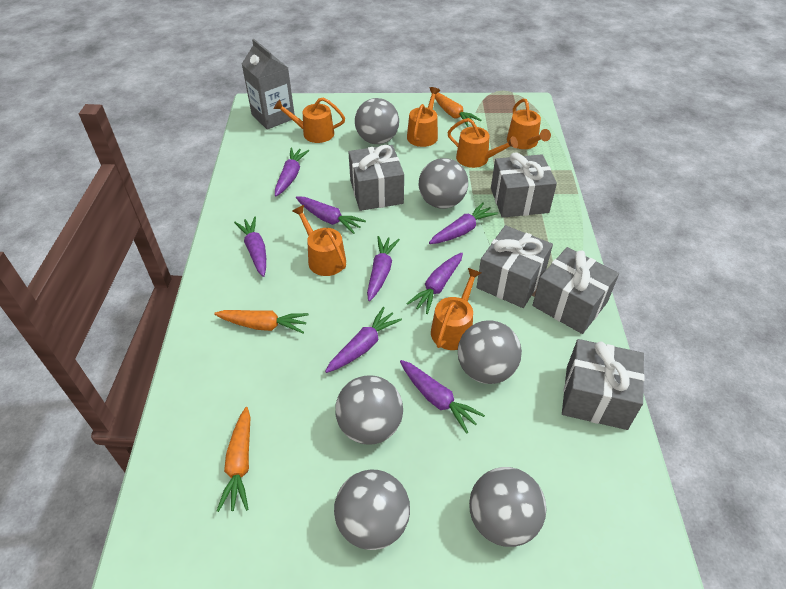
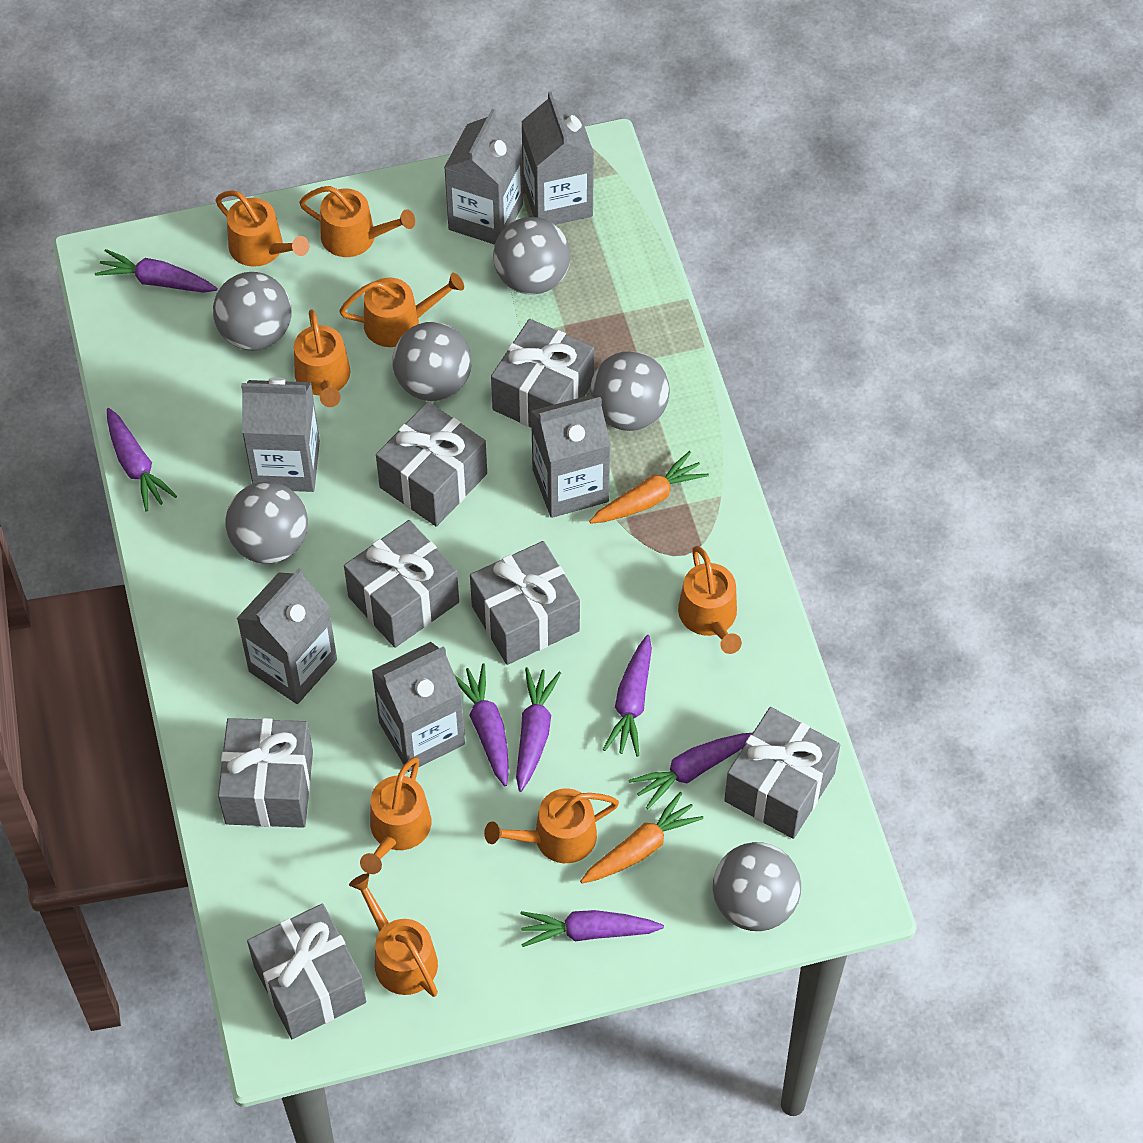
grey carton: [242,39,295,130] = 1 -> [236,568,337,704] [241,377,320,492] [372,642,465,772] [444,109,523,245] [521,91,594,225] [531,395,611,518] = 6
grey gift: [348,145,404,211] [476,225,553,308] [491,152,557,218] [532,247,619,334] [562,339,645,430] = 5 -> [218,718,313,828] [247,903,366,1039] [344,520,459,648] [376,402,487,527] [470,541,580,665] [491,319,594,428] [724,707,840,839] = 7
orange carrot: [214,310,309,333] [217,407,251,512] [435,93,482,127] = 3 -> [580,792,704,884] [589,451,709,524] = 2
orange watering can: [274,97,345,143] [293,205,346,276] [407,87,440,147] [431,268,481,350] [447,118,518,168] [507,99,551,149] = 6 -> [215,190,309,267] [294,310,350,407] [299,186,415,257] [339,273,464,347] [349,873,438,997] [360,757,431,874] [484,789,619,863] [678,546,742,654] = 8
purple carrot: [234,217,266,277] [275,148,309,196] [296,196,366,234] [325,307,402,373] [367,236,400,301] [400,360,485,434] [406,253,463,314] [429,202,498,244] = 8 -> [95,249,218,293] [107,408,177,512] [454,663,509,786] [516,667,561,792] [521,910,664,947] [603,635,652,757] [629,733,752,809] = 7

